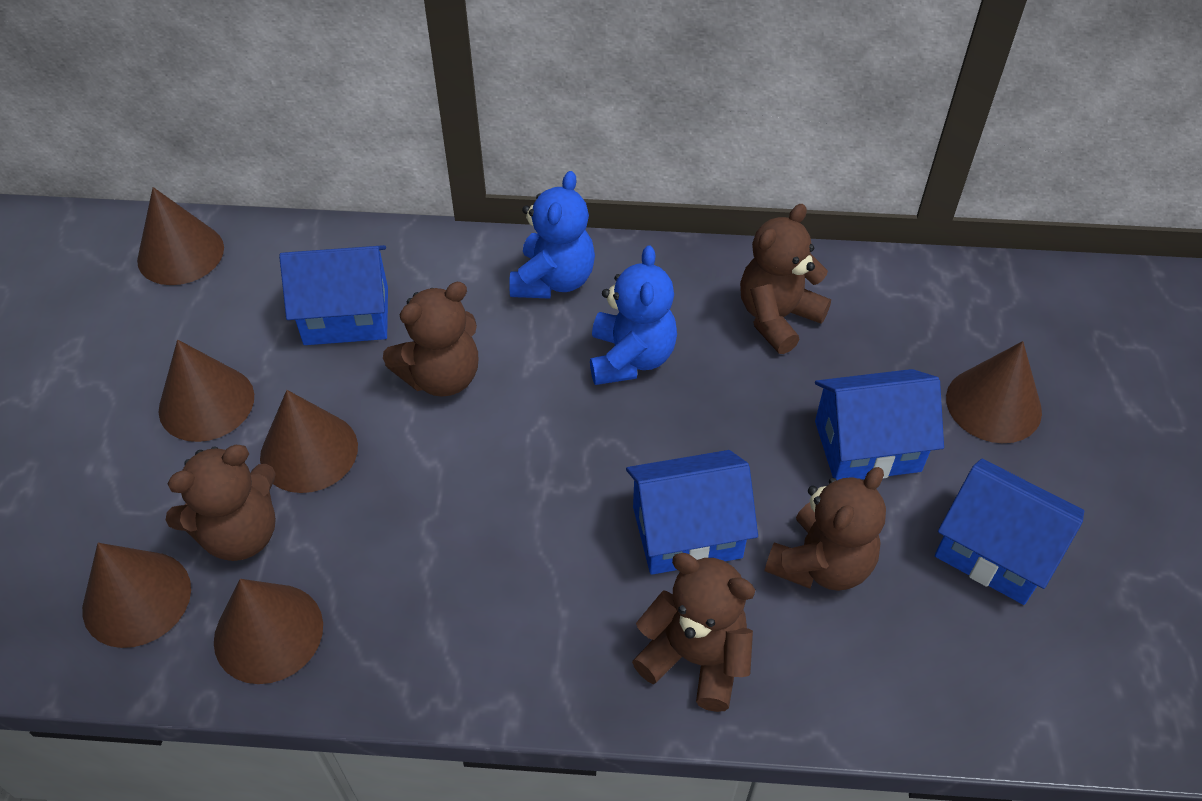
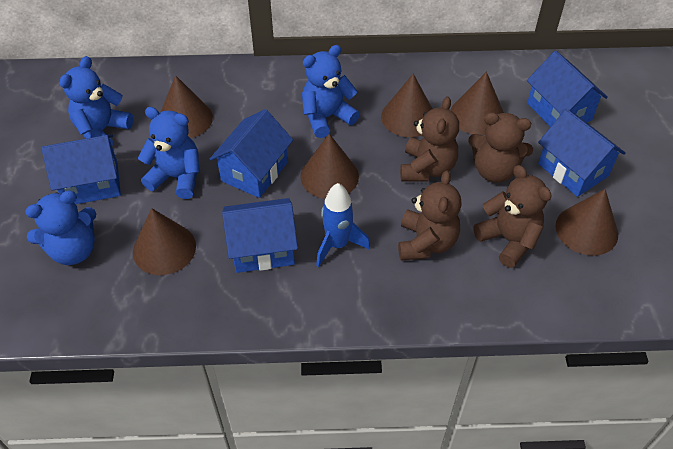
blue house: [279,245,388,345] [626,450,758,575] [815,369,944,480] [935,459,1084,605] = 4 -> [41,134,121,204] [210,109,293,198] [222,198,298,273] [527,51,608,127] [538,109,626,197] = 5
blue rocket: none = 0 -> [316,183,370,267] = 1
blue teddy bear: [509,171,595,299] [590,246,677,385] = 2 -> [25,191,96,265] [60,56,133,145] [138,107,200,199] [302,45,360,138] = 4
brown teddy bear: [166,445,276,561] [383,282,478,397] [632,553,755,712] [740,204,831,354] [765,467,886,591] = 5 -> [398,171,461,261] [400,97,459,181] [468,112,533,183] [473,165,552,268] = 4

